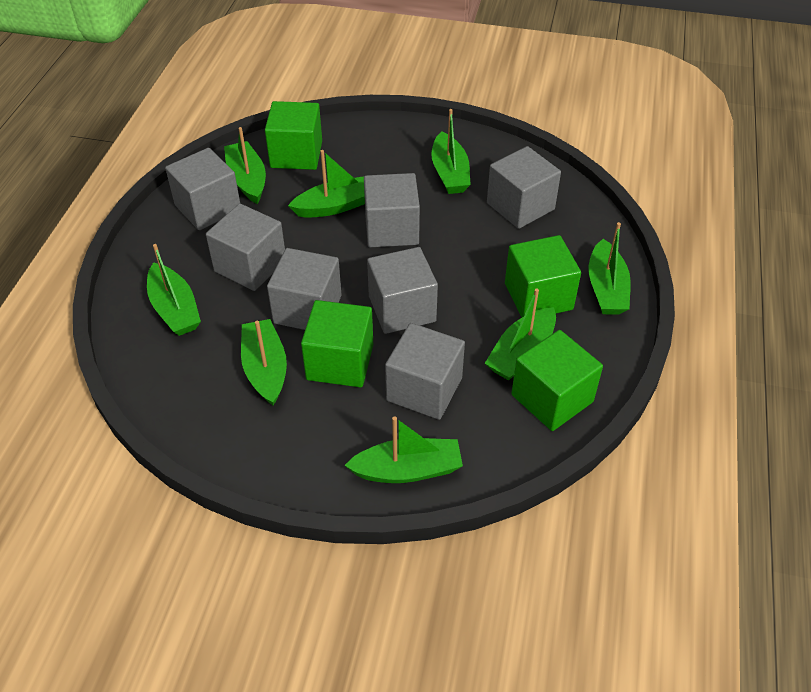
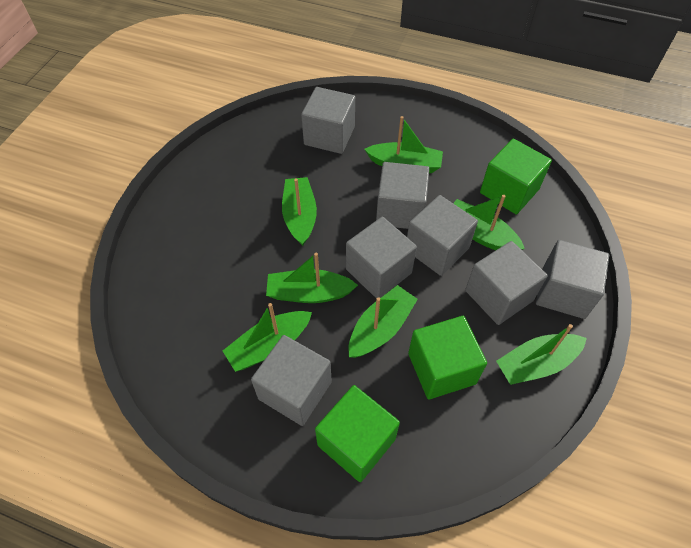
green boat: [147,244,201,336] [224,127,266,204] [241,319,287,406] [288,150,365,218] [345,416,463,483] [431,109,471,194] [485,289,556,381] [589,222,631,315] = 8 -> [223,303,312,372] [266,253,358,303] [282,177,317,246] [348,285,418,358] [364,116,443,173] [453,195,525,250] [496,324,587,385] = 7
green cube: [265,101,322,170] [301,300,373,387] [505,235,581,318] [511,330,603,431] = 4 -> [315,385,400,482] [408,316,487,400] [480,139,552,214] = 3

